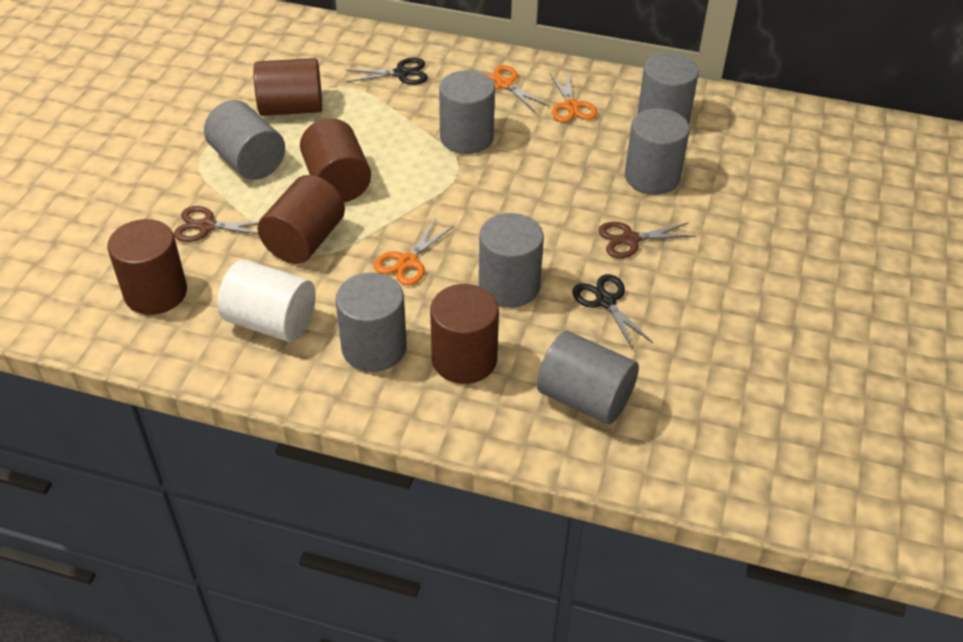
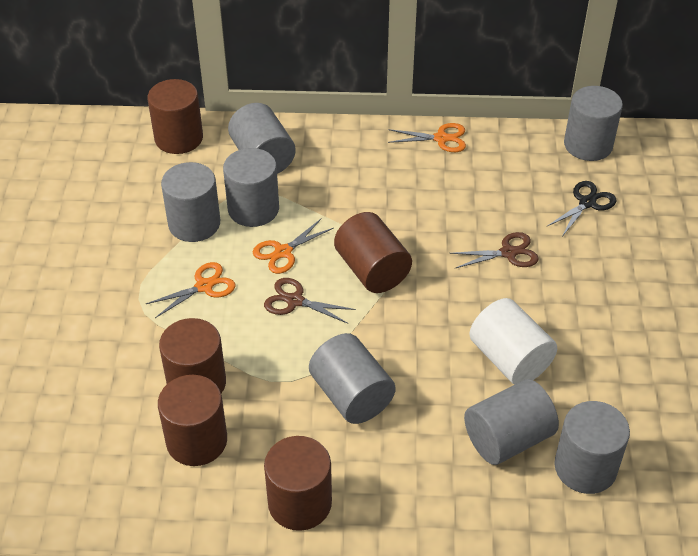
black scissors: [346,58,428,85] [572,274,653,349] = 2 -> [546,181,616,235] = 1

